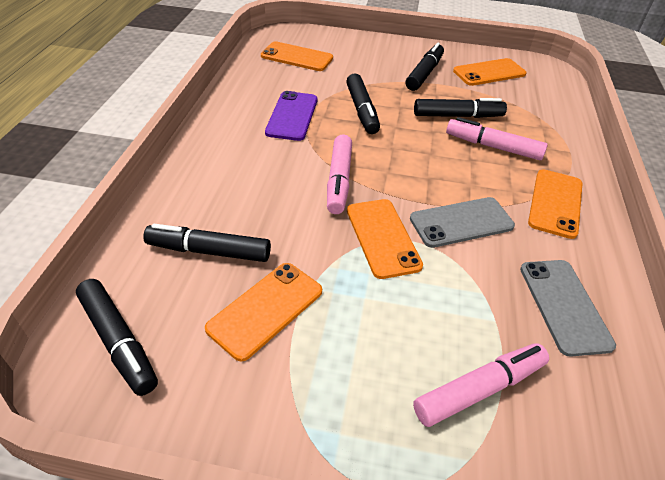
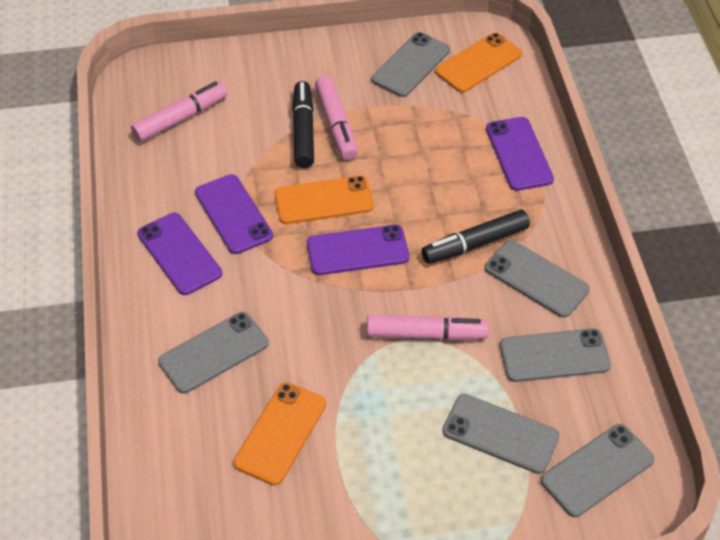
black marker: [76,279,158,396] [143,224,271,262] [346,73,380,134] [405,43,444,91] [414,98,507,118] = 5 -> [292,81,314,168] [421,209,530,264] = 2
grey phone: [410,197,515,248] [520,260,616,357] = 2 -> [158,312,269,394] [372,32,450,97] [442,394,560,474] [485,240,590,318] [500,328,611,382] [541,424,655,517] = 6
orange phone: [205,263,322,362] [261,41,333,71] [347,199,423,279] [453,58,526,86] [528,169,583,239] = 5 -> [233,382,326,486] [274,176,374,224] [435,33,522,93] = 3
purple phone: [265,91,317,141] = 1 -> [138,213,222,295] [195,174,273,254] [307,225,409,275] [486,117,554,191] = 4

